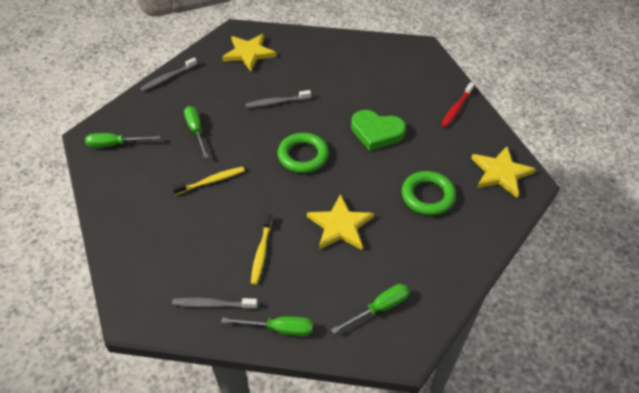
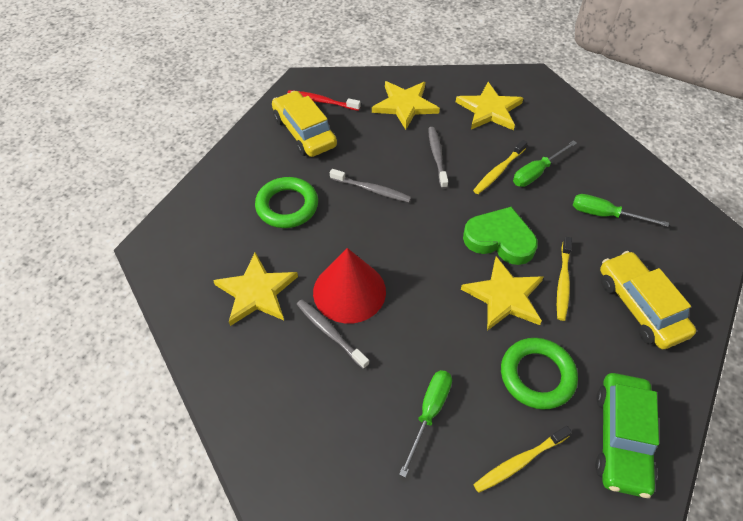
green car: none = 0 -> [595,373,659,498] = 1
green screwdriver: [85,133,160,148] [184,106,209,158] [221,316,313,336] [331,284,410,333] = 4 -> [399,370,452,478] [513,140,577,187] [573,194,669,227] = 3
red cone: none = 0 -> [313,248,386,324] = 1
yellow car: none = 0 -> [272,91,337,157] [600,251,696,349] = 2
yellow star: [222,34,277,71] [307,194,374,250] [471,146,536,197] = 3 -> [213,253,298,326] [372,81,440,130] [456,82,523,130] [461,256,544,331] = 4
yellow toothbrush: [172,167,245,195] [251,213,272,285] = 2 -> [473,140,527,194] [473,426,572,493] [557,237,572,321] = 3

